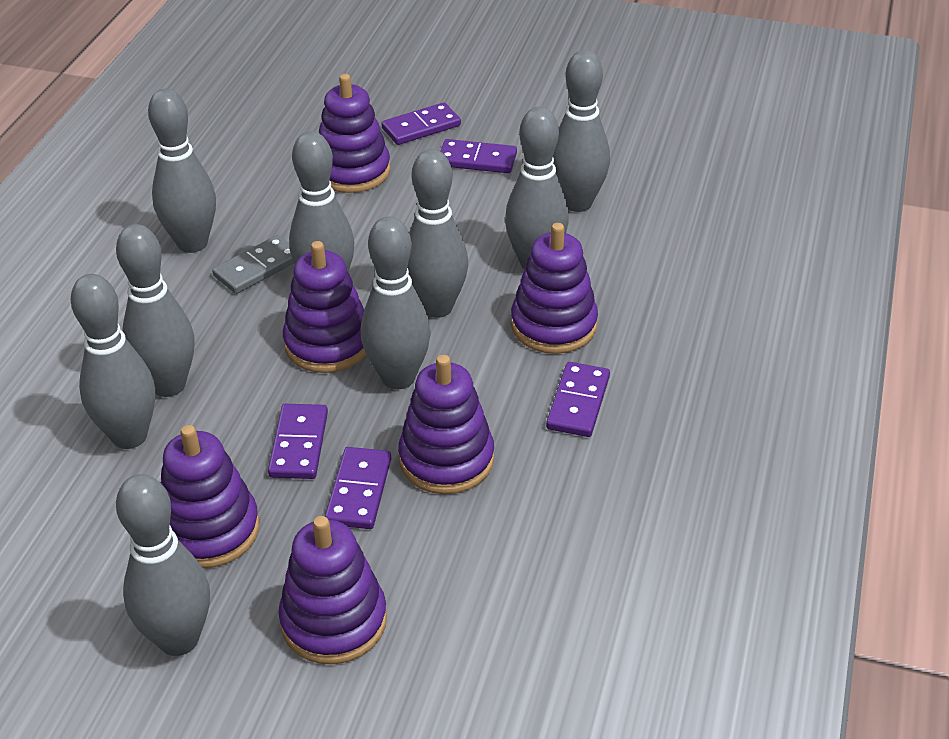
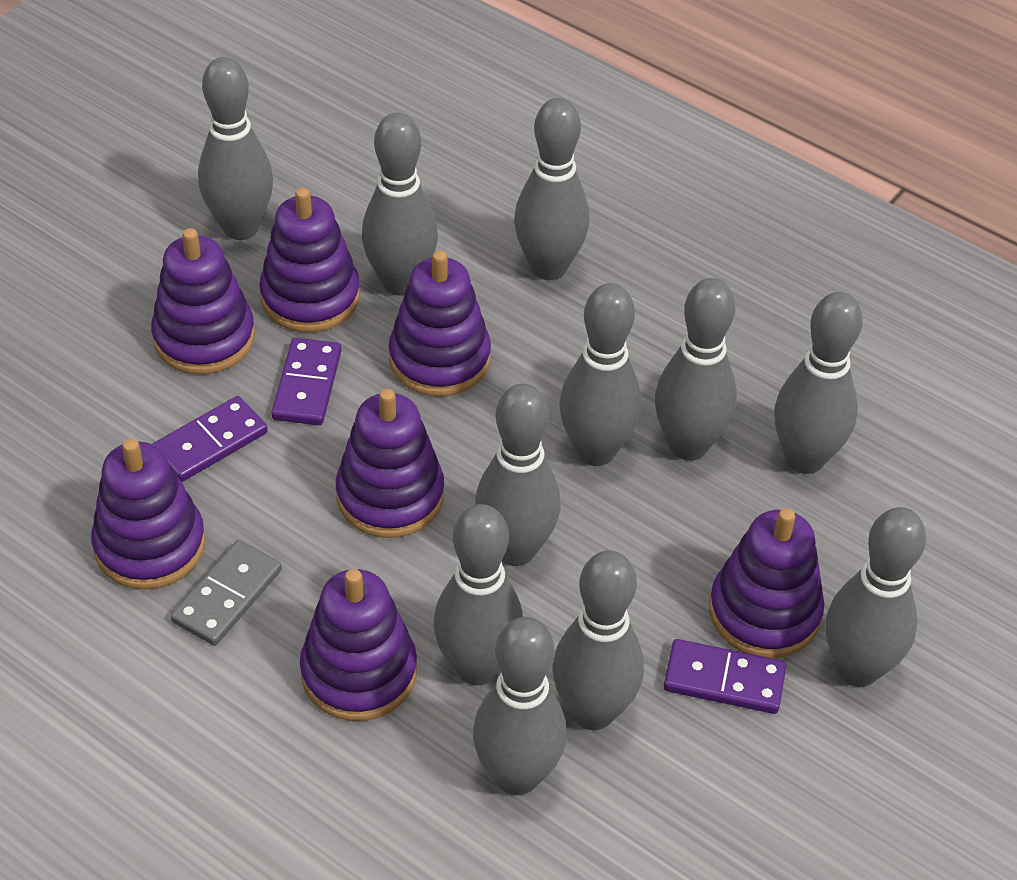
grey bowling pin: [71,274,155,449] [116,224,195,397] [116,474,210,656] [148,89,216,253] [289,131,354,272] [361,217,431,389] [407,149,468,318] [505,107,569,270] [553,50,610,212] = 9 -> [198,57,273,240] [362,113,438,296] [433,504,523,685] [473,617,567,795] [475,383,560,566] [514,98,589,280] [553,550,644,730] [559,283,641,466] [655,278,737,461] [774,292,863,474] [826,507,926,687] = 11
purple domino: [268,404,328,479] [325,447,391,529] [381,102,461,145] [441,139,517,173] [546,362,610,437] = 5 -> [153,396,268,482] [272,338,341,425] [664,639,786,714] = 3
purple stacking toy: [161,425,259,568] [278,516,387,664] [283,241,366,373] [319,74,390,193] [398,355,494,494] [511,223,598,354] = 6 -> [91,438,206,590] [151,228,255,374] [259,188,360,332] [300,569,417,721] [336,389,444,538] [389,250,491,396] [709,508,824,658] = 7

